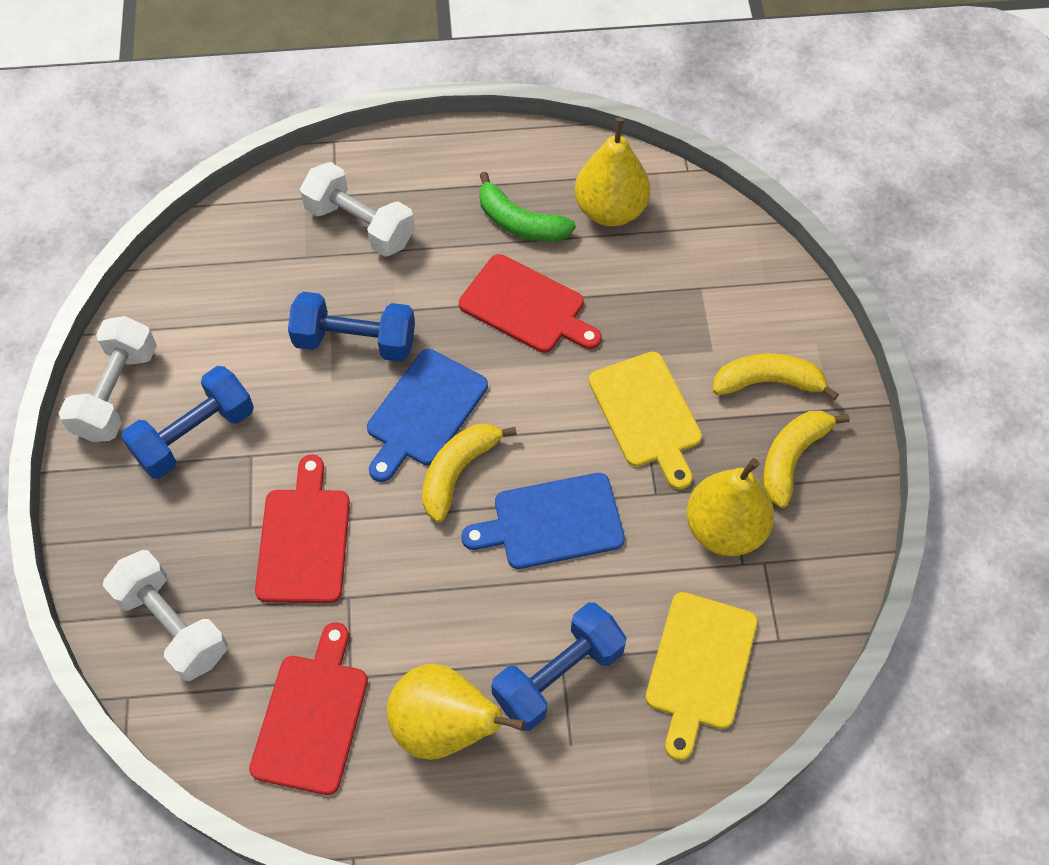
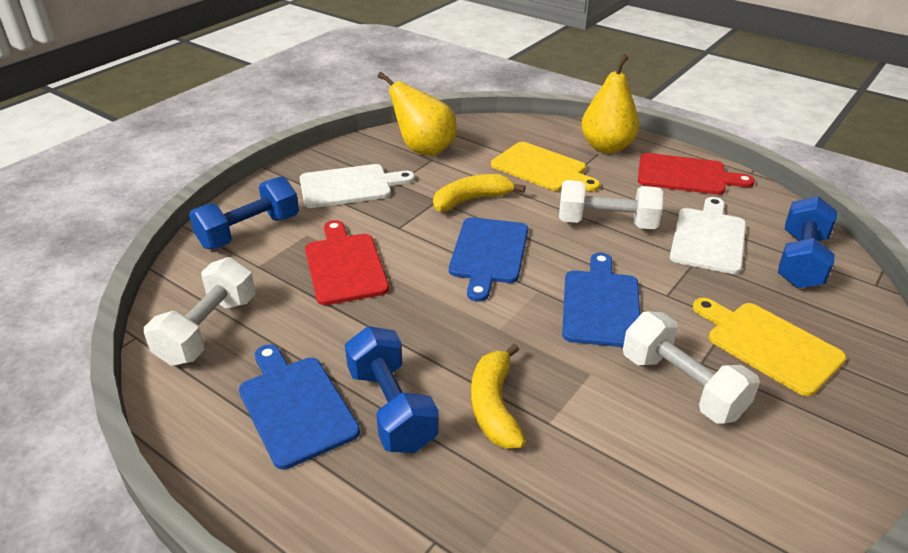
blue cutting board: [367,349,488,482] [461,473,625,569] = 2 -> [239,345,360,470] [449,217,528,302] [562,253,640,347] = 3
green banana: [479,172,576,242] = 1 -> none = 0
red cutting board: [249,622,368,795] [255,455,350,603] [459,254,602,353] = 3 -> [305,220,389,305] [638,153,755,195] = 2
white cutting board: none = 0 -> [300,164,415,208] [670,197,746,274] = 2
yellow banana: [422,424,517,522] [713,353,839,401] [763,411,850,508] = 3 -> [433,174,526,211] [471,343,526,449] = 2
yellow pear: [387,664,525,760] [575,118,650,226] [686,458,774,556] = 3 -> [378,72,457,156] [581,54,640,153] = 2

